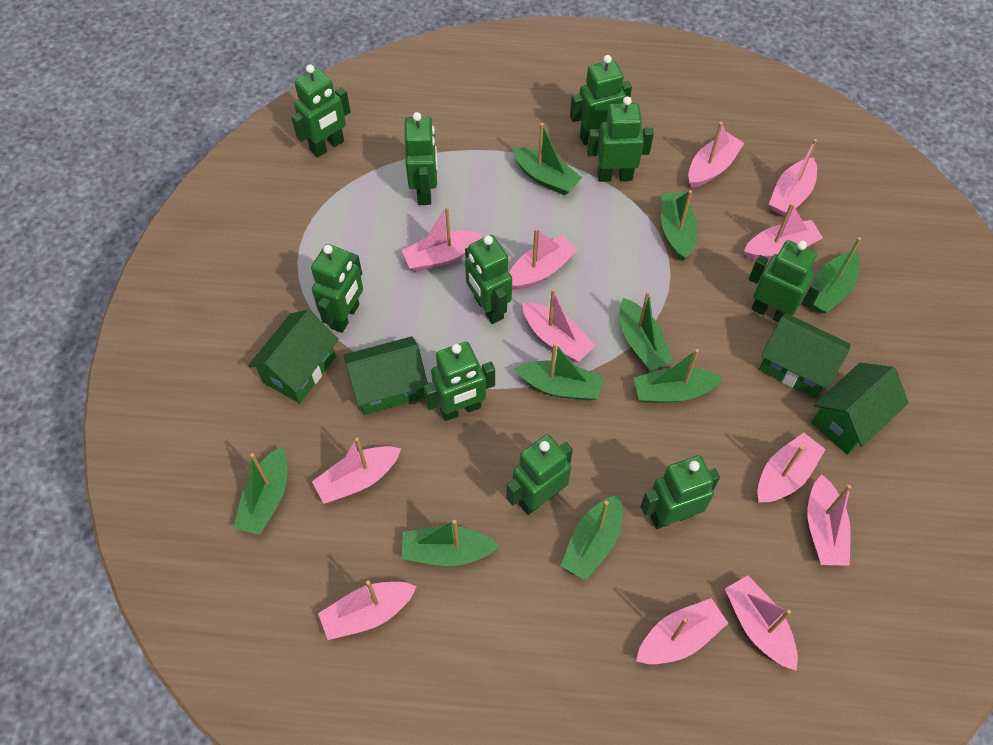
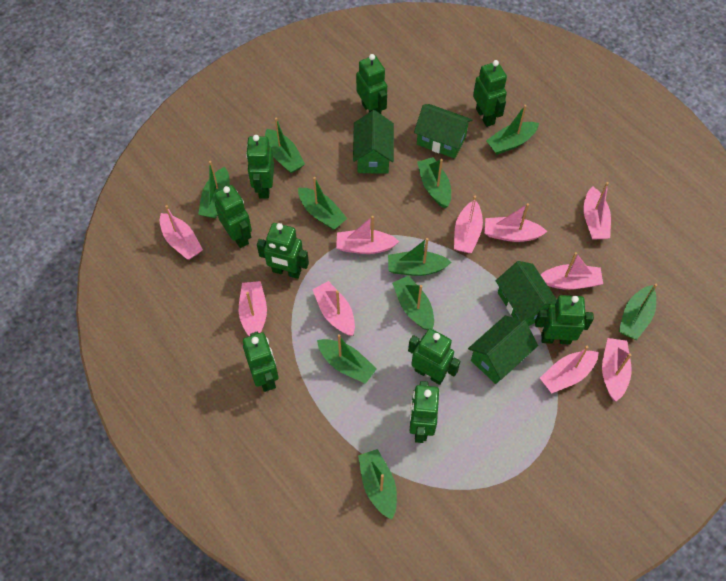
green boat: [234,447,287,535] [401,520,499,566] [512,123,582,195] [514,343,603,400] [561,495,623,581] [620,291,673,371] [634,349,723,403] [661,190,697,261] [812,237,861,314] = 9 -> [198,161,230,219] [265,118,305,173] [298,177,347,230] [317,334,377,384] [358,449,397,519] [388,238,452,276] [392,275,434,331] [417,157,451,208] [486,105,539,155] [619,284,657,340] = 10
green robot: [291,64,351,158] [311,244,363,333] [405,112,437,205] [424,342,495,421] [465,235,512,324] [506,434,573,515] [570,55,632,145] [587,96,654,182] [641,455,720,529] [749,240,823,322] = 10 -> [214,185,252,248] [243,332,279,392] [246,135,274,199] [257,223,309,279] [356,54,387,114] [408,328,460,385] [410,381,439,443] [473,60,507,127] [535,295,594,345] = 9
pink boat: [312,437,401,504] [318,581,417,640] [402,206,482,271] [509,228,578,290] [522,289,596,362] [636,598,728,664] [688,122,744,188] [725,575,798,671] [744,203,823,260] [757,433,826,503] [769,139,817,217] [807,475,851,566] = 12 -> [160,205,203,260] [239,281,267,336] [312,281,355,336] [336,216,399,254] [454,196,483,253] [485,203,547,242] [540,346,599,393] [541,252,603,290] [584,182,611,239] [602,338,632,401] = 10

